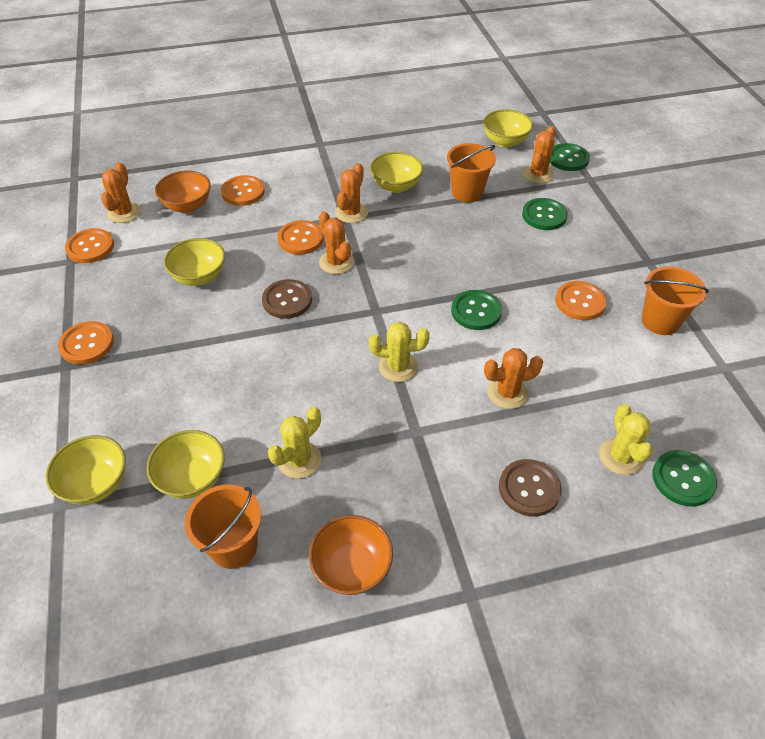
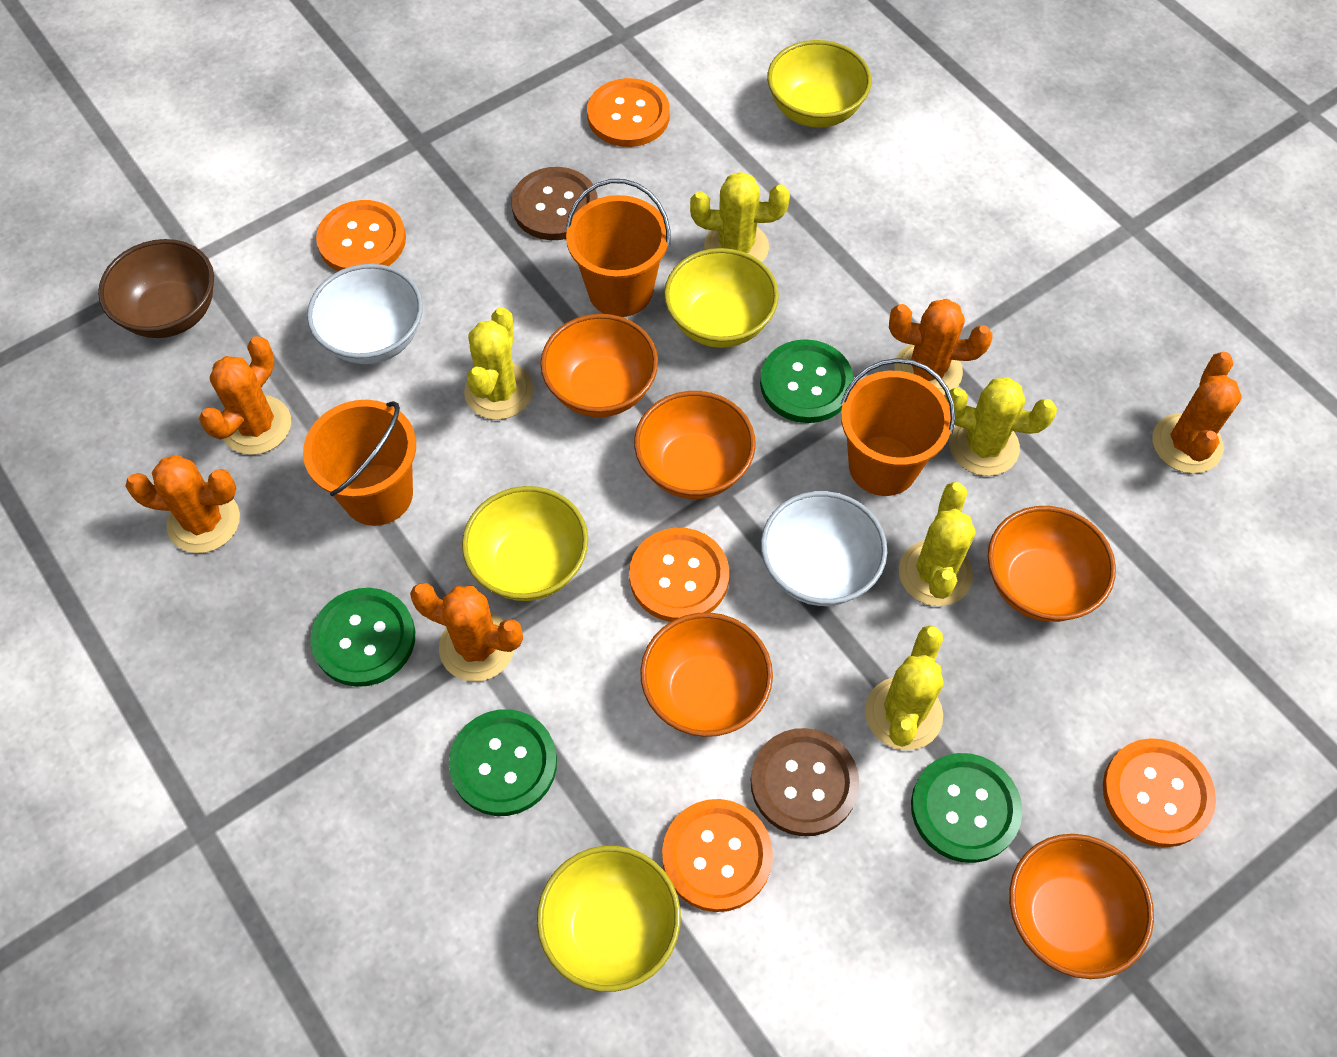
brown bowl: none = 0 -> [98,239,214,338] = 1
orange bowl: [155,171,211,213] [309,515,393,595] = 2 -> [540,314,658,417] [634,391,756,499] [640,612,773,737] [988,506,1116,622] [1009,834,1154,979] = 5
white bowl: none = 0 -> [307,264,423,364] [761,491,887,606] = 2
yellow bowl: [46,435,126,505] [147,430,225,499] [164,238,225,286] [370,152,423,193] [483,109,533,148] = 5 -> [462,486,588,601] [537,846,681,992] [664,248,779,348] [767,40,871,128] = 4
yellow cactus: [268,407,321,479] [369,322,430,382] [599,404,653,475] = 3 -> [464,307,533,420] [690,172,790,262] [865,625,943,750] [899,482,976,606] [946,377,1057,476] = 5

